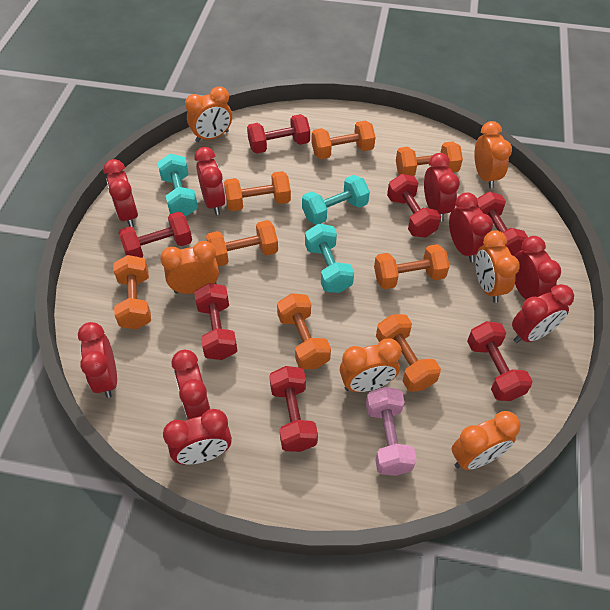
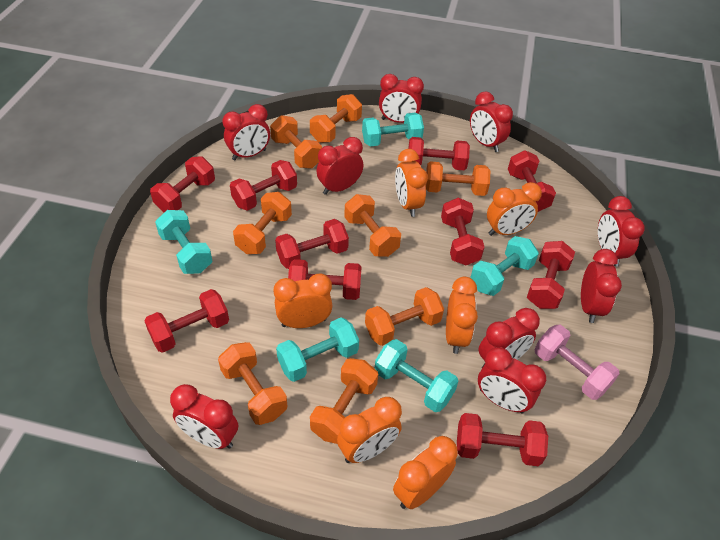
red dumbbell: [118,212,192,258] [194,283,237,360] [247,114,310,154] [269,366,318,452] [387,174,441,238] [467,321,533,401] [476,192,528,256] = 7 -> [144,289,229,353] [150,156,215,212] [230,160,297,211] [275,219,349,269] [288,259,362,300] [408,137,470,170] [441,198,484,265] [457,413,548,466] [508,150,556,212] [527,241,575,309] = 10
turquoise dumbbell: [157,154,198,217] [302,175,370,225] [305,223,354,293] = 3 -> [155,210,212,274] [276,317,359,382] [362,113,424,147] [374,339,458,412] [470,236,539,296] = 5

